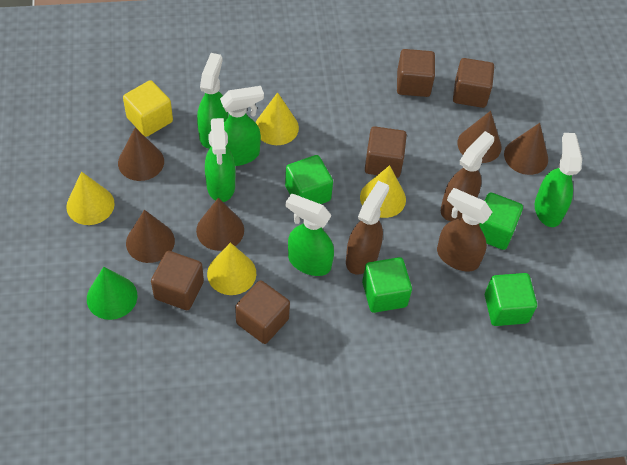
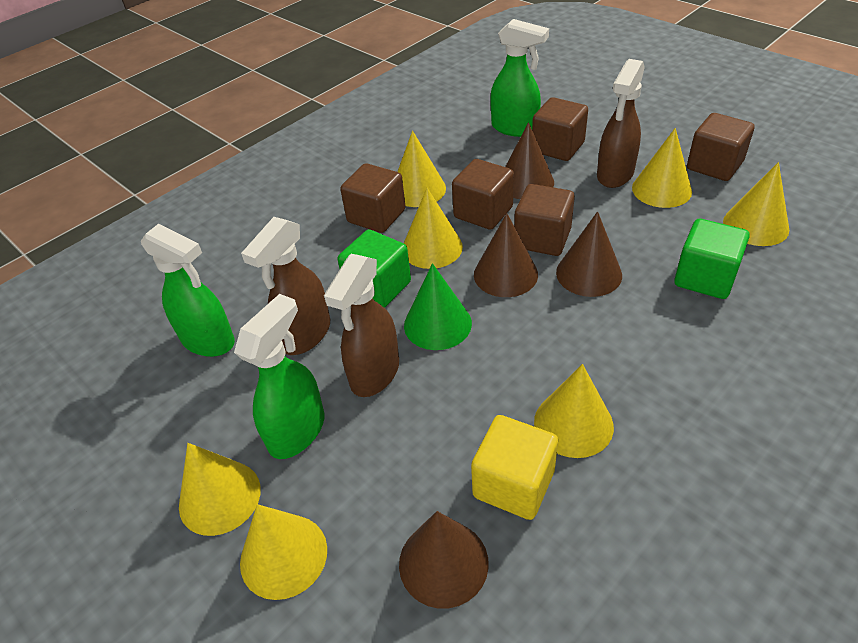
brown cone: [118,128,164,181] [126,210,175,263] [196,198,244,251] [457,111,502,163] [504,123,548,175] = 5 -> [399,511,489,609] [474,213,538,297] [505,122,554,199] [556,211,622,297] = 4
green cube: [285,155,333,204] [362,257,412,313] [479,192,523,250] [485,273,537,326] = 4 -> [338,230,411,308] [674,219,750,299] = 2
green spray bottle: [197,53,228,148] [205,118,235,202] [220,86,264,166] [286,194,334,276] [535,133,582,227] = 5 -> [141,224,235,357] [234,294,325,459] [490,19,549,137] = 3
yellow cone: [66,171,115,225] [207,242,256,295] [256,92,299,145] [360,165,406,218] = 4 -> [179,443,261,536] [240,504,327,600] [397,131,446,207] [404,188,463,269] [534,364,614,458] [632,128,692,208] [723,162,789,246] = 7

